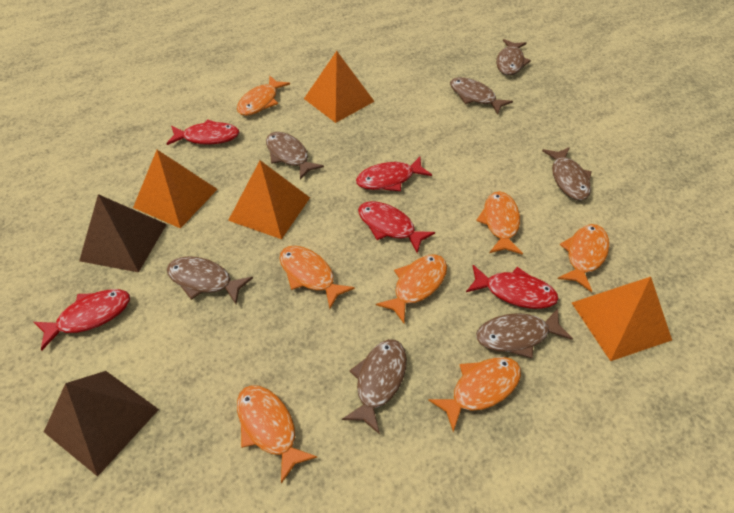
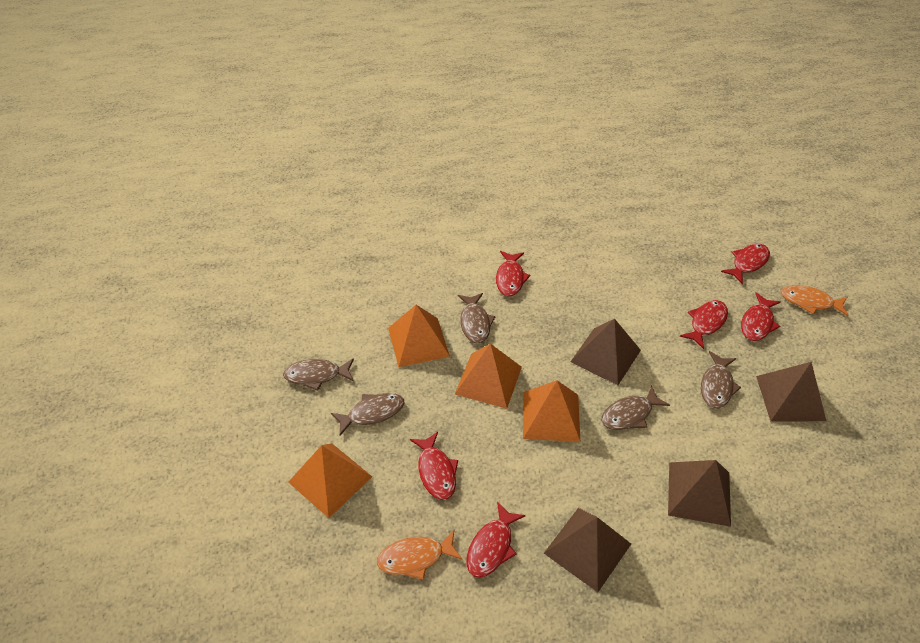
brown fish: [167,256,253,304] [266,132,324,180] [342,339,407,434] [450,77,513,114] [476,308,573,358] [496,39,531,75] [542,147,592,201] = 7 -> [283,359,354,391] [331,393,404,436] [458,293,495,343] [601,386,670,430] [701,351,741,409] = 5
brown pyramid: [44,371,159,477] [79,194,167,272] = 2 -> [544,508,631,592] [570,319,641,385] [668,460,731,527] [756,362,826,421] = 4
orange fish: [237,76,290,116] [237,385,317,484] [279,246,355,308] [376,254,447,323] [428,357,521,432] [476,191,523,255] [558,224,609,292] = 7 -> [377,530,462,580] [781,285,848,316] = 2
red fish: [34,289,130,350] [167,119,240,145] [356,157,432,191] [358,201,435,253] [466,265,559,309] = 5 -> [410,432,458,500] [467,501,525,578] [496,251,530,297] [680,300,728,349] [721,244,770,284] [741,292,781,341] = 6

